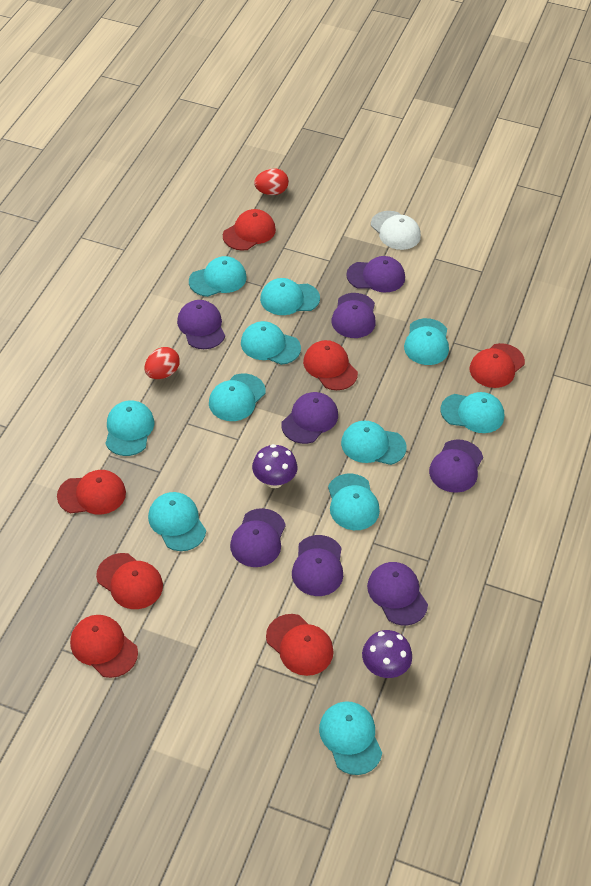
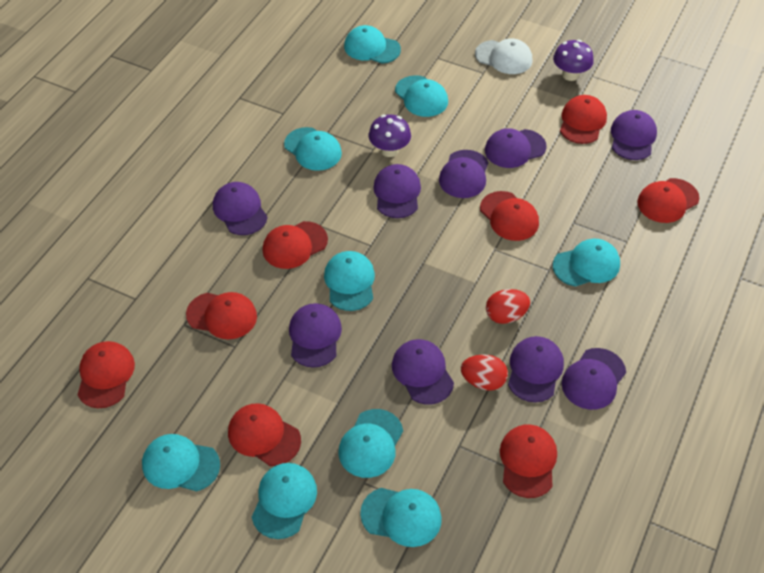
purple cap: [177,300,225,349] [230,508,286,567] [281,392,338,444] [292,535,343,596] [332,293,376,338] [346,256,405,293] [367,562,428,625] [429,439,483,493] = 8 -> [213,182,268,235] [289,303,342,368] [373,164,421,218] [392,339,454,404] [439,150,488,198] [485,128,547,168] [508,336,564,402] [562,348,626,410] [611,110,657,160] = 9
red cap: [57,470,126,514] [70,615,138,678] [96,553,163,609] [223,209,276,251] [266,614,334,676] [303,340,358,390] [470,343,525,388] = 7 -> [78,341,135,408] [186,292,257,339] [228,403,301,466] [263,221,328,269] [480,191,539,241] [500,425,557,498] [560,95,607,144] [637,178,699,223] = 8
turquoise cap: [105,400,154,456] [148,492,206,551] [189,256,247,297] [209,374,266,421] [241,321,301,365] [260,278,320,315] [319,701,382,775] [328,474,380,530] [341,421,407,465] [404,318,449,365] [441,392,504,433] = 11 -> [142,434,220,492] [252,463,317,539] [284,127,342,171] [324,251,375,311] [338,409,403,478] [344,25,401,64] [360,488,442,547] [395,75,448,117] [553,239,620,287] = 9

